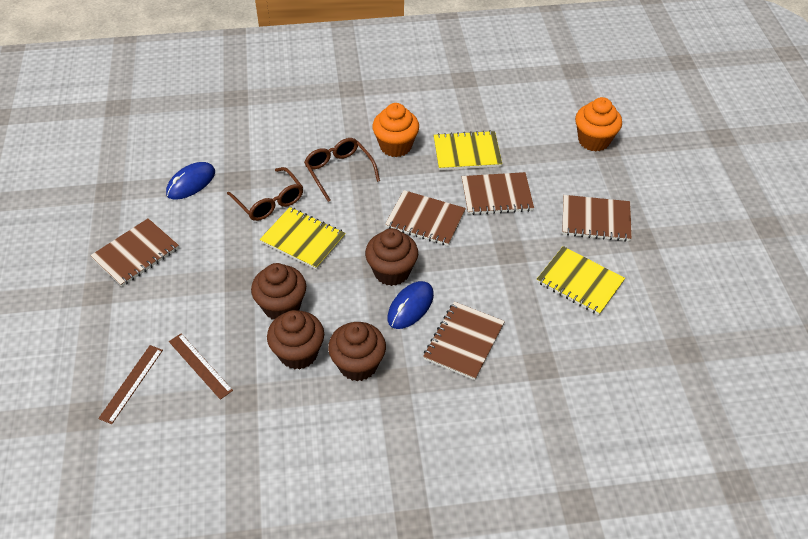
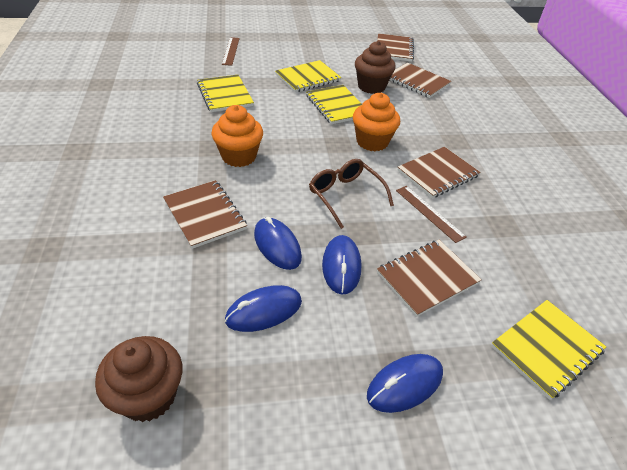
blue mouse: [166,162,215,200] [387,281,434,329] = 2 -> [225,285,302,332] [254,217,302,270] [322,235,361,295] [367,354,443,413] = 4
brown cupcake: [251,263,306,320] [267,310,324,370] [328,322,386,381] [365,228,418,286] = 4 -> [95,336,182,422] [355,41,396,94] = 2
brown glasses: [227,167,303,221] [304,138,380,202] = 2 -> [309,159,394,229] = 1
yellow notebook: [260,207,346,270] [433,130,502,170] [537,246,625,315] = 3 -> [197,75,254,112] [275,60,341,92] [306,85,362,125] [491,300,606,400] = 4

